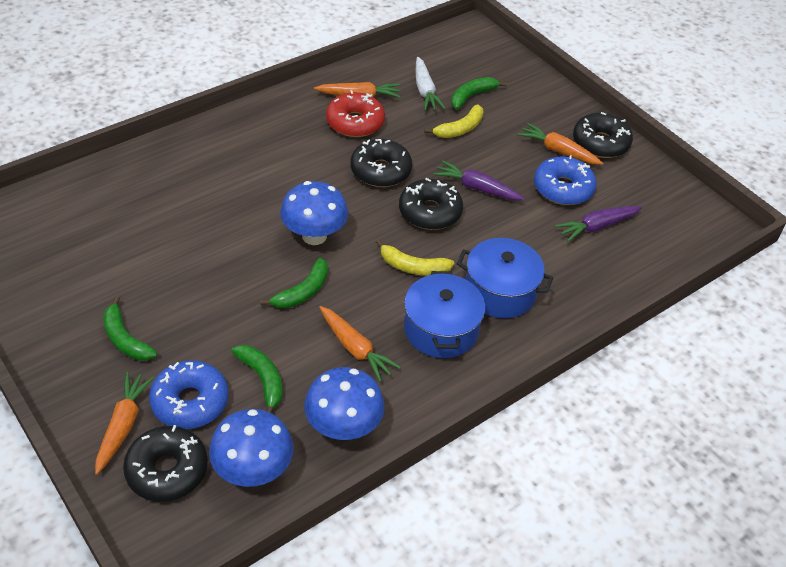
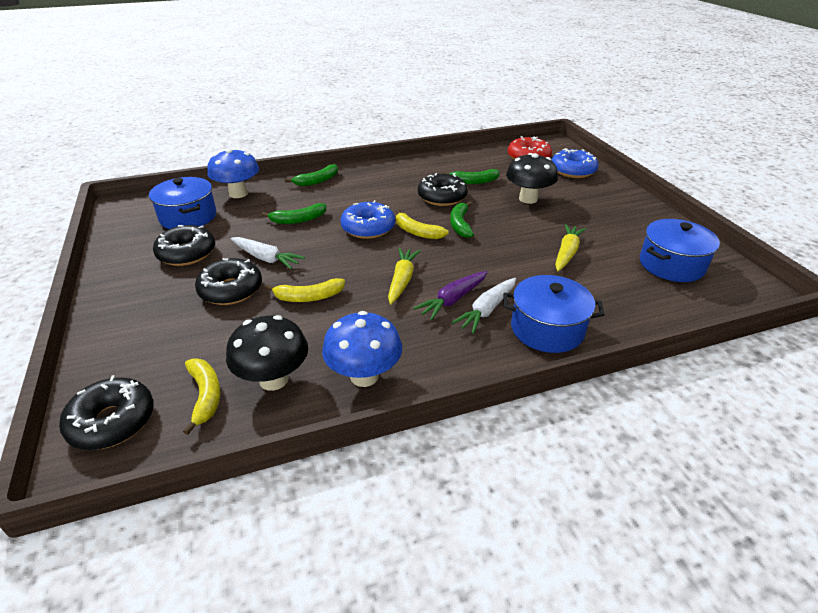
black mushroom: none = 0 -> [226,315,308,391] [506,153,558,204] = 2
blue mushroom: [209,409,293,487] [280,181,348,245] [304,367,385,440] = 3 -> [207,148,259,198] [322,311,402,387] = 2
blue pot: [404,271,485,358] [457,238,553,318] = 2 -> [149,177,216,229] [504,275,604,353] [640,219,720,282] = 3
orange carrot: [95,372,154,475] [314,82,401,98] [319,306,401,382] [518,123,604,165] = 4 -> none = 0
purple carrot: [433,160,525,200] [555,206,642,242] = 2 -> [413,271,488,320] = 1
white carrot: [416,57,446,111] = 1 -> [230,237,305,269] [451,278,516,334] = 2
yellow banana: [376,239,455,276] [425,104,483,138] = 2 -> [183,358,220,435] [265,278,345,302] [396,209,449,239] = 3
yellow carrot: none = 0 -> [388,248,421,305] [555,224,586,271] = 2

